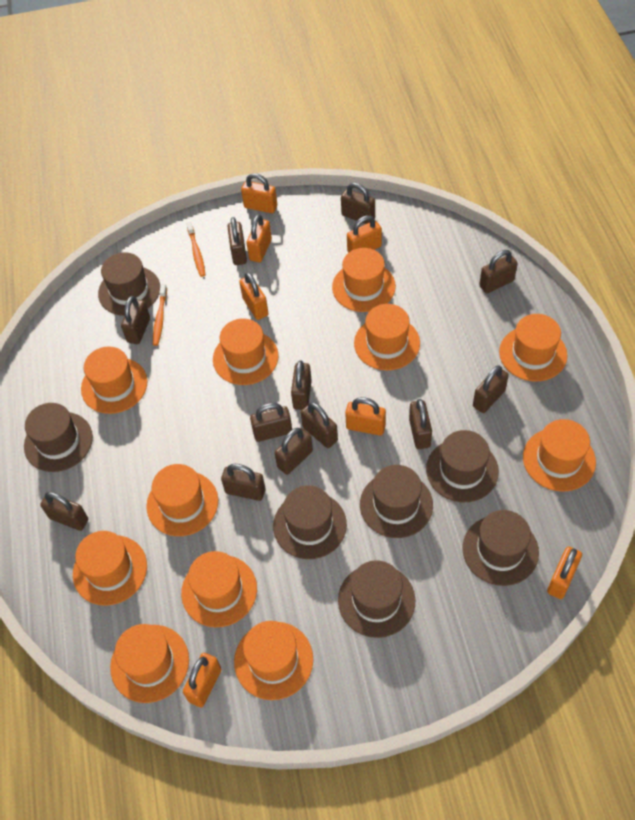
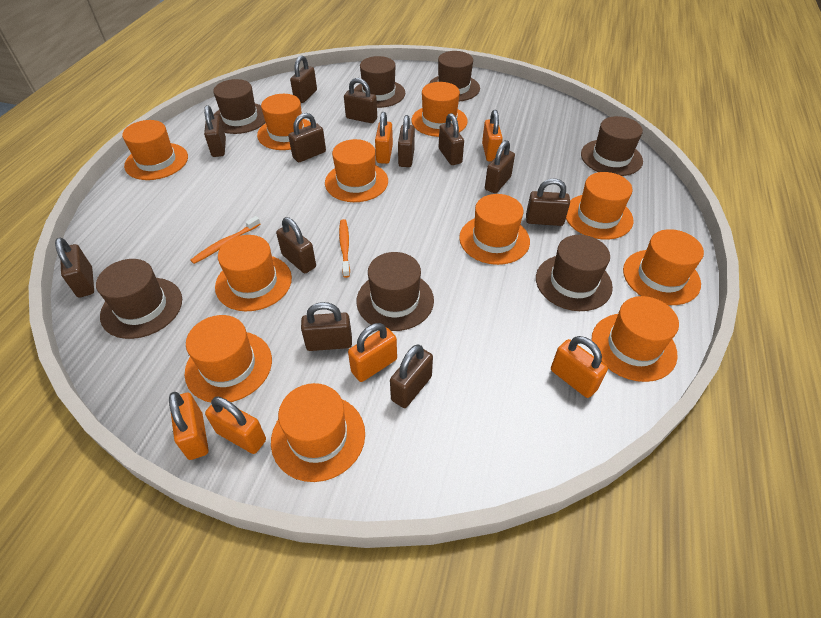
orange padlock: [183,653,221,707] [239,272,269,320] [241,173,277,213] [246,214,272,262] [345,397,386,436] [347,215,382,253] [547,546,582,599] = 7 -> [169,392,209,460] [205,397,266,454] [348,323,397,382] [375,112,393,164] [482,110,503,161] [551,336,608,398] = 6

